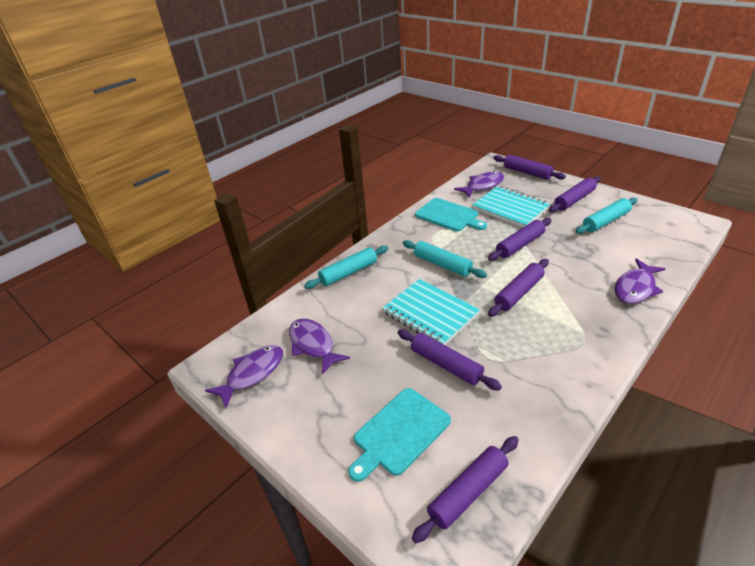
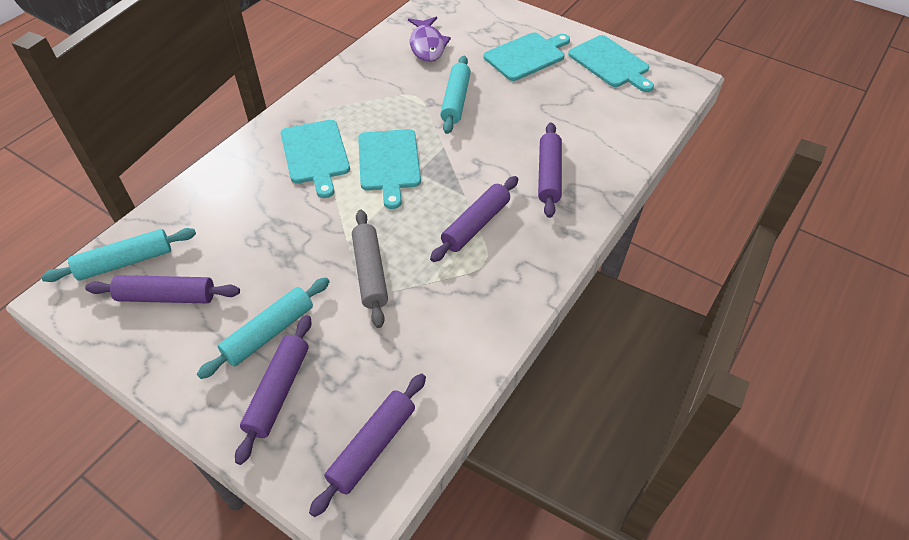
grey rolling pin: none = 0 -> [352,210,388,328] = 1
purple fish: [205,345,283,408] [289,319,350,375] [454,171,504,198] [615,258,666,304] = 4 -> [408,17,451,62] = 1
purple rolling pin: [398,330,502,390] [412,436,519,543] [488,218,551,261] [488,259,549,317] [493,155,566,180] [549,176,601,212] = 6 -> [85,275,240,303] [235,315,311,465] [309,374,426,517] [430,176,518,262] [538,122,562,218] = 5
turquoise cutting board: [348,388,451,482] [415,198,487,231] = 2 -> [281,120,350,198] [358,129,421,209] [484,32,570,81] [568,35,654,92] = 4
turquoise notebook: [382,279,480,345] [472,186,550,227] = 2 -> none = 0

